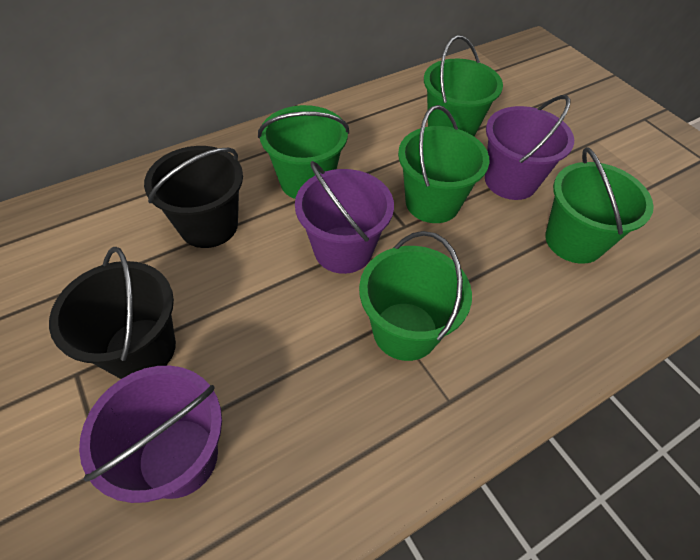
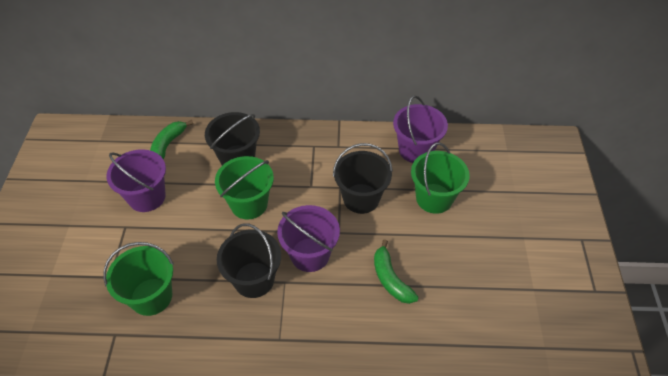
black bucket: [49,247,176,379] [144,146,243,248] = 2 -> [205,112,260,165] [217,223,281,298] [333,143,393,214] = 3
green banana: none = 0 -> [150,120,193,160] [374,239,419,304] = 2
green bucket: [258,105,349,199] [359,231,472,361] [398,105,489,223] [424,35,503,136] [545,147,654,264] = 5 -> [103,242,174,316] [215,156,274,220] [411,143,470,214] = 3

